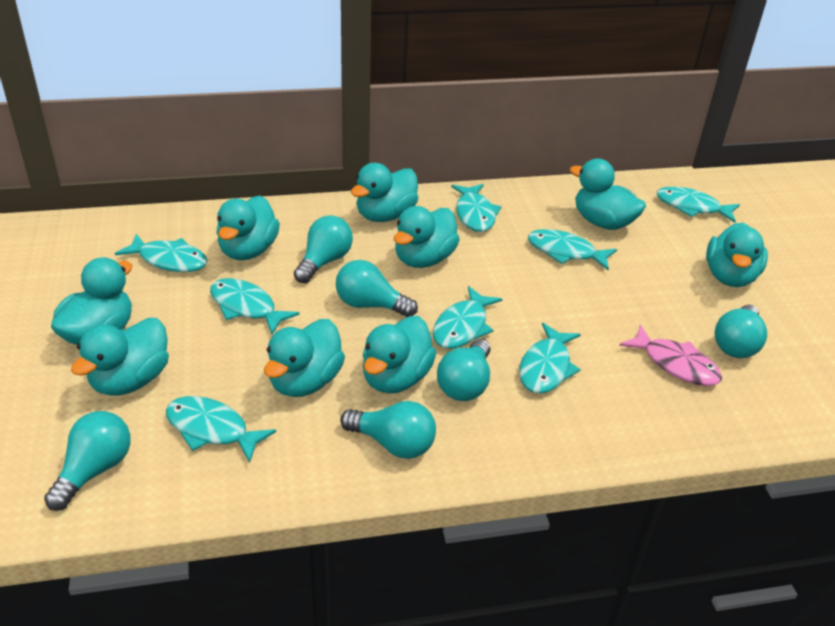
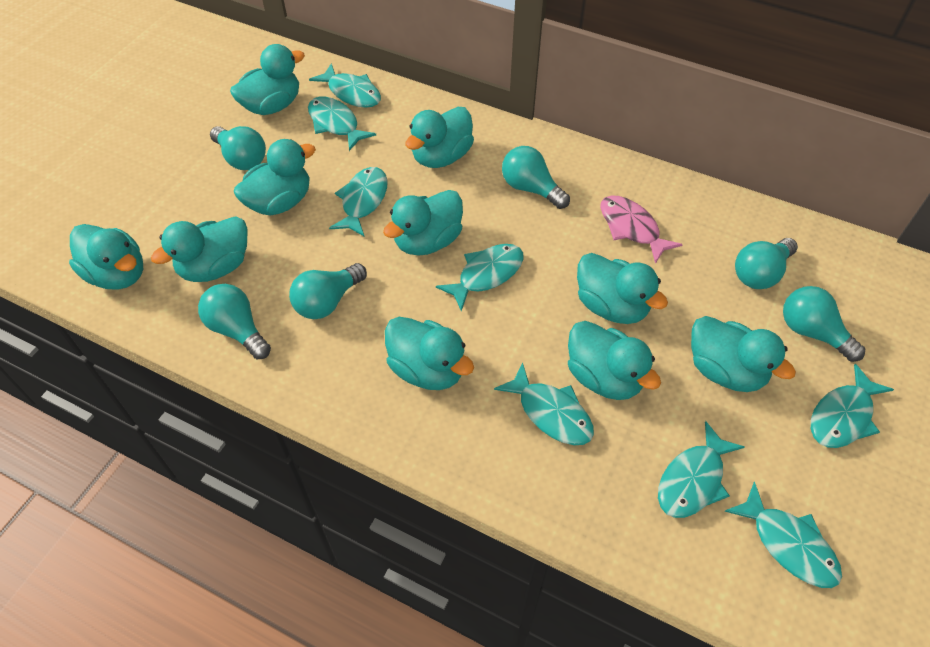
turquoise duck: [51,257,132,345] [71,318,169,396] [216,196,280,260] [264,319,345,397] [351,163,418,222] [363,316,436,393] [394,206,460,268] [570,159,646,230] [706,223,768,287] = 9 -> [69,224,143,290] [151,216,247,282] [230,44,305,115] [234,139,316,215] [383,190,463,255] [385,317,474,390] [405,107,474,168] [568,321,661,400] [577,253,668,324] [691,316,796,392] = 10

